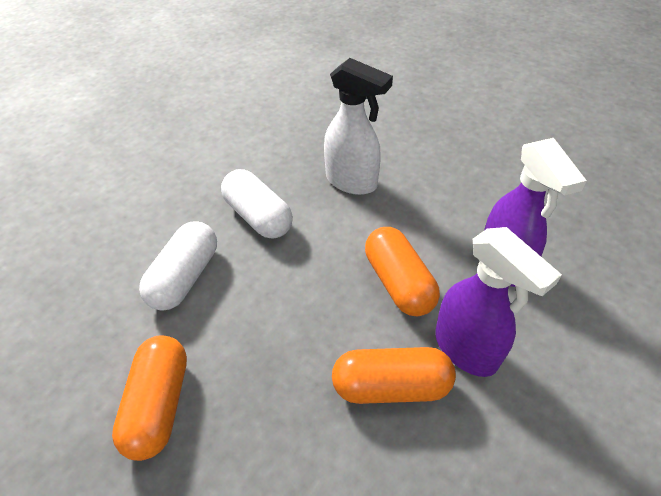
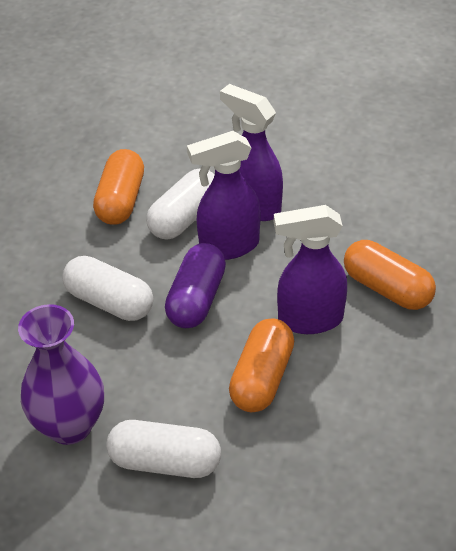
purple capsule: none = 0 -> [165,243,226,328] = 1
purple spray bottle: [435,227,562,377] [484,138,587,287] = 2 -> [187,131,261,260] [220,84,283,221] [274,205,347,334] = 3
purple vase: none = 0 -> [18,304,104,445] = 1
white capsule: [139,222,217,310] [221,169,293,239] = 2 -> [62,256,153,321] [106,420,221,478] [146,169,215,240] = 3
white spray bottle: [324,58,393,195] = 1 -> none = 0

